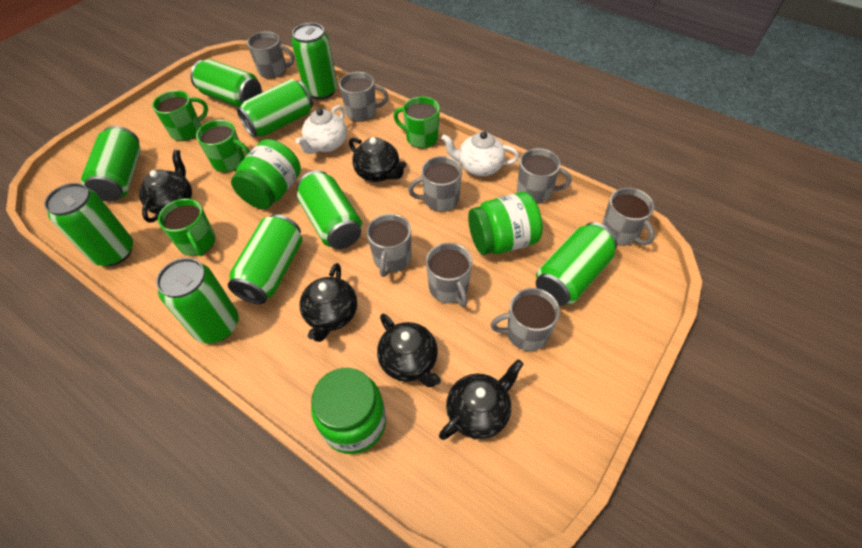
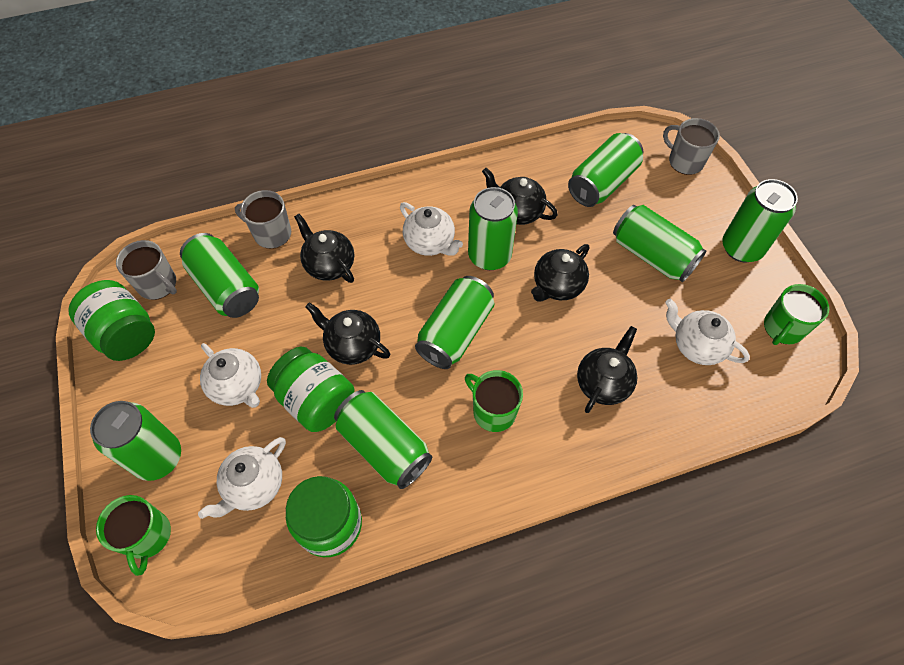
green can: [44,183,133,266] [81,126,141,202] [156,258,239,344] [190,59,262,107] [228,214,302,304] [237,79,313,138] [292,23,338,100] [297,170,362,249] [536,222,618,306] = 9 -> [90,401,181,481] [180,233,259,318] [334,390,432,489] [415,276,494,369] [468,187,518,270] [568,133,643,207] [613,205,707,282] [722,179,798,262] = 8
green mug: [152,90,208,141] [158,199,216,256] [196,120,250,173] [394,97,440,148] = 4 -> [96,495,171,576] [465,370,523,432] [764,284,829,345] = 3
grey mug: [247,31,294,79] [339,72,388,122] [367,214,411,277] [408,156,462,212] [426,243,472,307] [491,288,560,351] [517,148,571,204] [602,188,655,246] = 8 -> [116,240,177,300] [235,190,291,249] [663,118,720,175] = 3
white teapot: [295,105,347,154] [441,132,519,176] = 2 -> [198,437,286,519] [200,343,261,408] [400,202,463,256] [665,299,750,365] = 4

